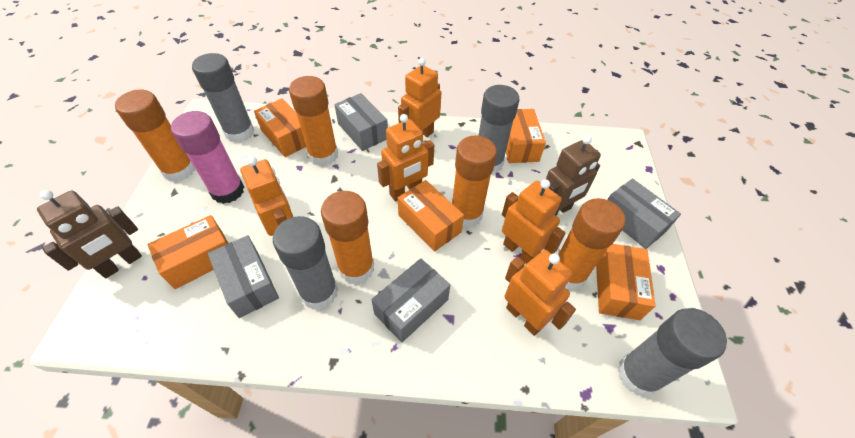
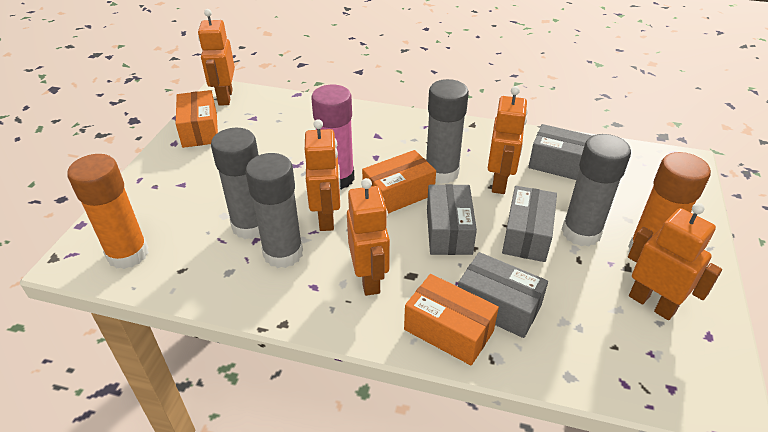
brown robot: [37,190,142,278] [546,135,601,216] = 2 -> none = 0
orange box: [147,215,228,289] [254,98,306,157] [398,180,464,252] [506,109,546,163] [596,244,656,320] = 5 -> [176,90,218,148] [362,150,436,213] [404,274,499,366] = 3
orange glue stick: [115,90,195,182] [289,76,338,166] [321,191,374,284] [452,136,497,227] [558,198,625,290] = 5 -> [67,154,149,269] [628,152,711,252] = 2

